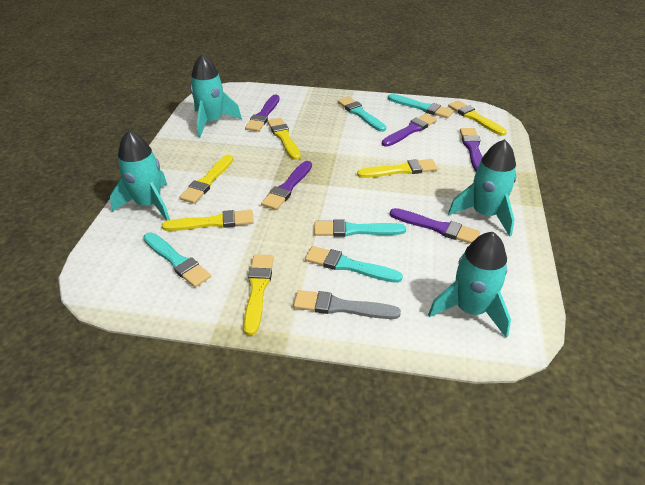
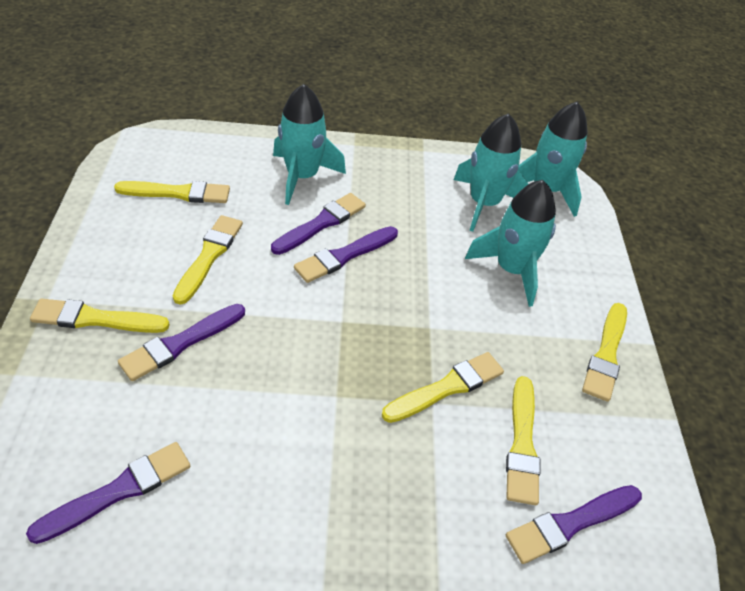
grey brush: [294,290,401,319] = 1 -> none = 0
turquoise brush: [143,232,211,287] [305,246,403,283] [314,219,406,237] [338,97,386,132] [388,94,454,118] = 5 -> none = 0

